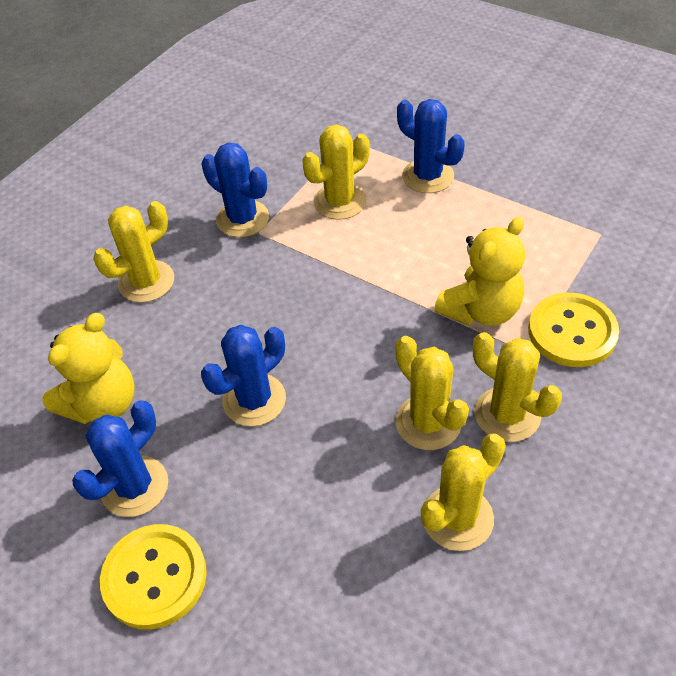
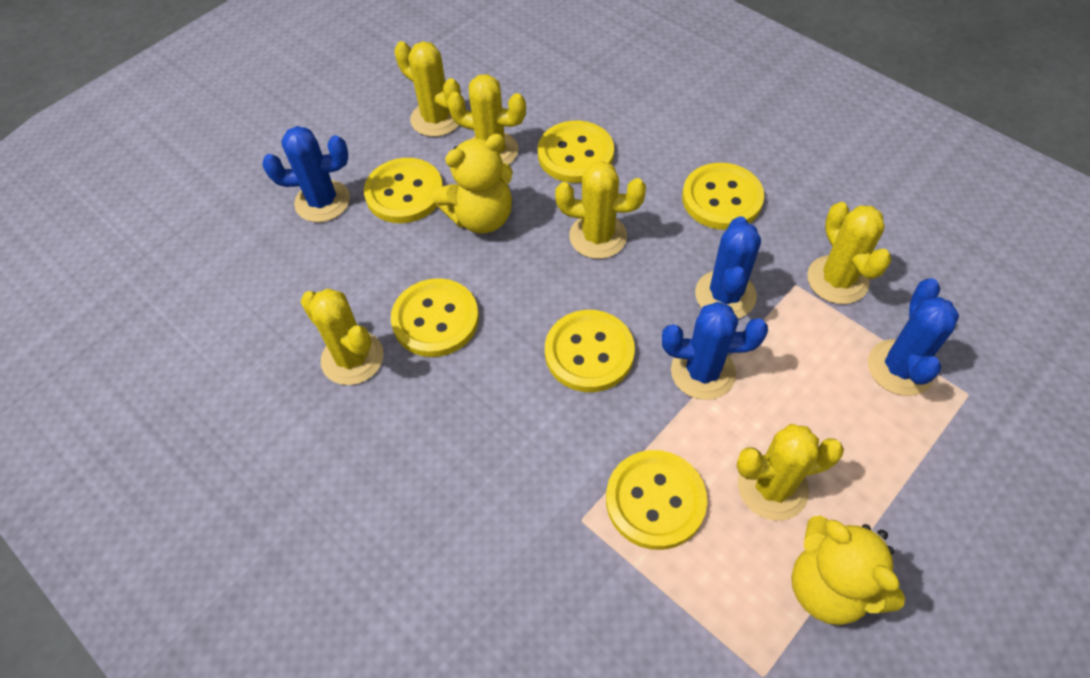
yellow button: [100,524,207,630] [528,293,619,367] = 2 -> [364,158,443,223] [391,278,479,357] [538,121,614,183] [545,310,635,392] [606,450,707,550] [682,163,764,230] = 6
yellow cactus: [94,201,174,303] [302,125,370,220] [395,336,469,450] [421,434,506,551] [473,332,562,442] = 5 -> [301,289,384,385] [394,41,461,137] [447,74,526,165] [555,161,646,259] [736,424,844,521] [807,202,891,304] = 6

